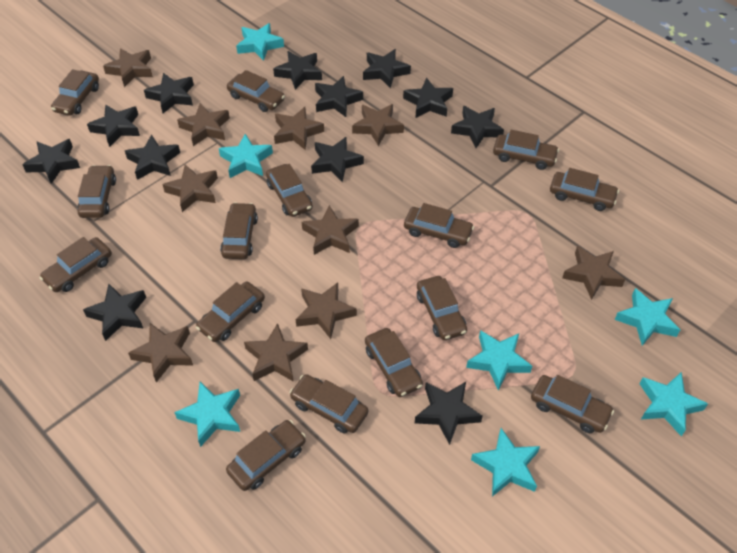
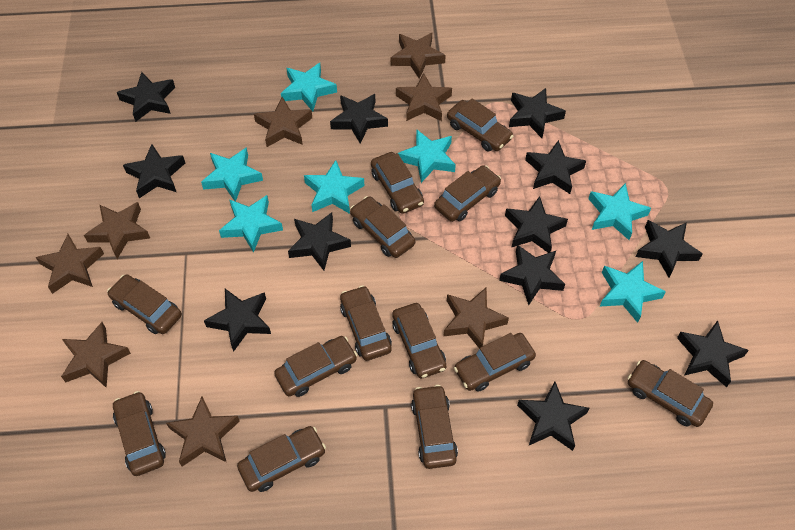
brown car: [39,237,112,292] [51,69,99,116] [77,165,116,218] [196,281,265,342] [220,202,258,259] [226,420,306,491] [227,70,285,112] [266,164,313,217] [289,374,368,434] [365,328,423,397] [404,203,474,248] [417,276,467,340] [493,130,559,170] [531,375,614,433] [550,168,619,211] = 15 -> [107,274,182,334] [113,391,166,476] [237,426,326,492] [274,336,357,397] [340,285,392,361] [350,196,415,258] [371,152,424,214] [392,303,446,378] [411,385,458,469] [434,165,501,222] [447,99,513,152] [454,333,536,392] [628,360,713,427] = 13
brown star: [103,48,153,87] [128,323,193,383] [162,165,218,212] [177,103,230,146] [244,323,308,382] [274,107,324,150] [296,282,357,339] [302,205,359,255] [352,104,404,146] [562,246,625,300] = 10 -> [36,234,104,294] [61,322,131,388] [84,202,150,259] [166,396,240,467] [254,97,312,147] [391,33,446,79] [396,73,452,121] [444,288,509,349] = 8

